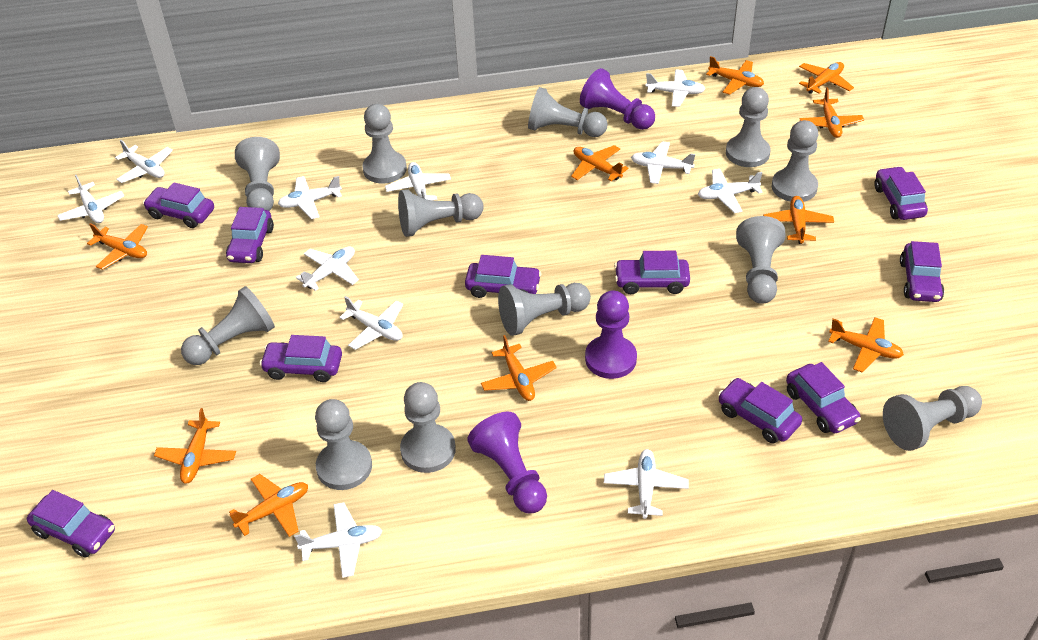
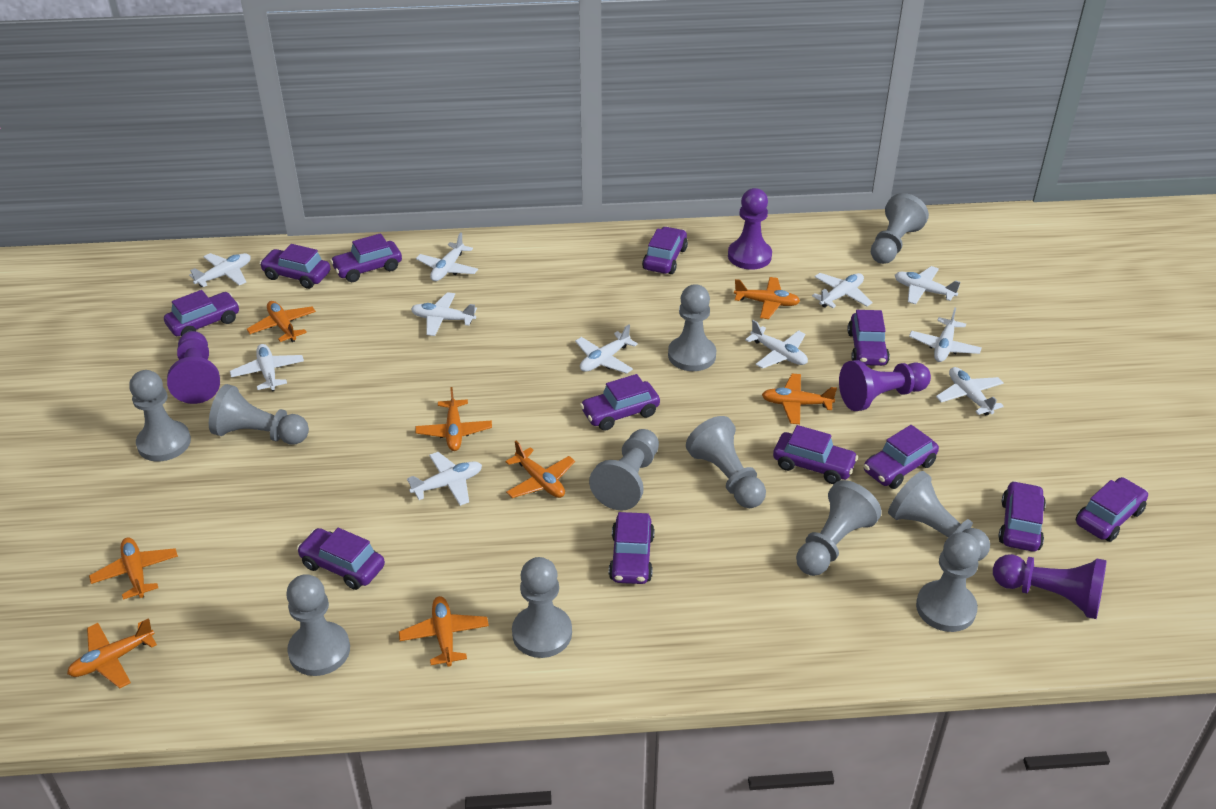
grey pawn: [181,286,275,365] [235,137,280,211] [315,399,372,490] [362,104,407,184] [398,190,483,237] [400,382,456,473] [498,283,591,336] [528,87,608,137] [726,87,771,167] [736,216,786,304] [772,120,818,202] [883,386,982,451] = 12 -> [129,370,191,461] [209,384,309,444] [286,574,350,676] [512,557,572,658] [589,429,659,511] [668,284,716,371] [686,416,766,508] [796,480,882,576] [871,193,929,264] [888,471,990,561] [916,532,981,632] = 11
orange plane: [87,223,148,270] [154,408,236,484] [229,474,308,537] [481,335,557,401] [571,145,629,181] [706,56,764,95] [763,196,834,244] [799,62,854,94] [799,87,864,138] [828,317,904,372] = 10 -> [67,618,157,688] [89,537,178,600] [247,301,316,342] [399,596,489,667] [415,387,492,451] [506,441,575,498] [734,277,800,319] [762,374,837,424] = 8
purple car: [27,490,115,558] [143,182,214,228] [226,207,274,263] [259,335,342,382] [465,255,542,298] [614,251,690,294] [718,378,802,444] [786,362,861,433] [874,166,928,220] [900,241,944,302] = 10 -> [164,290,240,336] [259,244,330,289] [297,528,385,590] [330,233,402,282] [580,374,660,431] [609,512,655,584] [642,226,688,274] [773,425,858,484] [847,310,890,366] [864,425,939,489] [998,481,1046,551] [1076,477,1148,542] = 12
purple pawn: [468,412,547,514] [580,68,655,130] [585,290,637,379] = 3 -> [167,331,220,404] [728,188,772,270] [839,360,931,411] [993,554,1107,619] = 4

